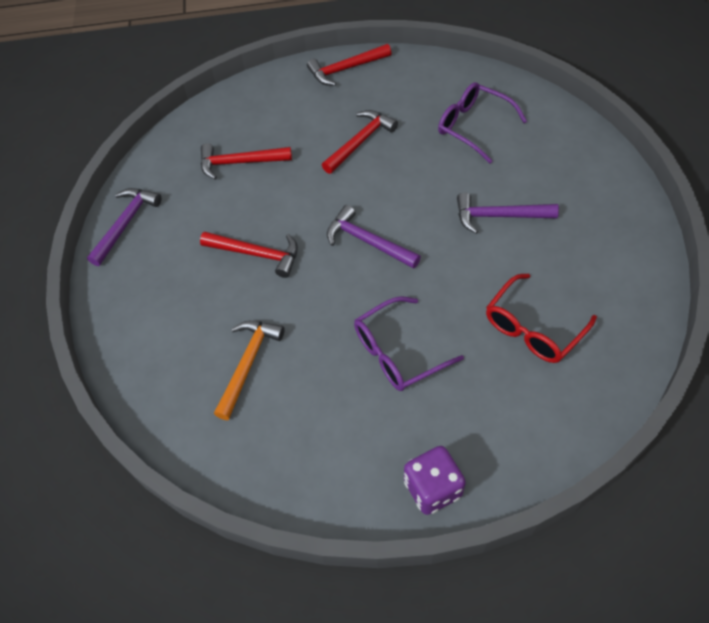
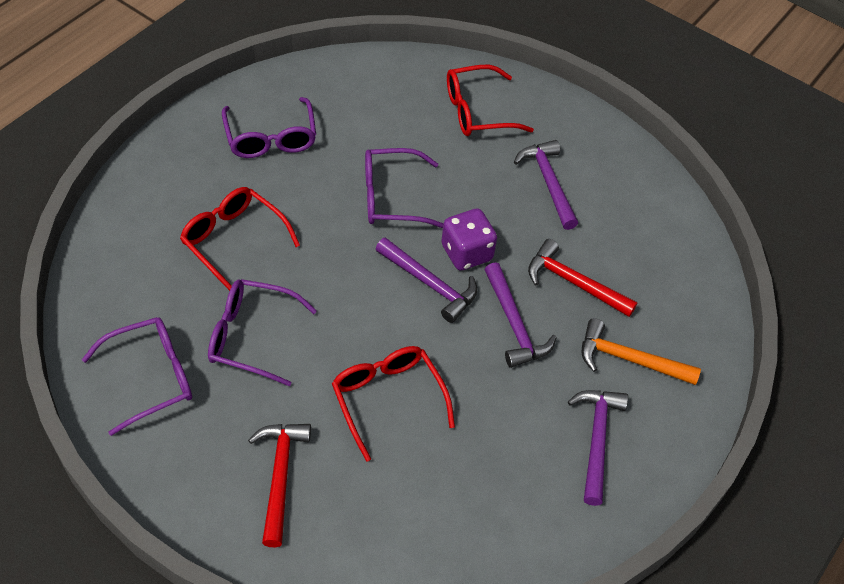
purple glasses: [354,296,464,391] [438,82,527,163] = 2 -> [82,317,192,436] [208,279,317,387] [222,97,316,158] [365,148,443,228] = 4
purple hammer: [87,188,162,266] [327,205,421,269] [457,193,559,234] = 3 -> [376,237,477,323] [484,262,557,368] [514,140,578,230] [568,390,628,506] = 4
red glasses: [486,274,597,363] = 1 -> [180,187,300,291] [332,346,455,462] [447,65,534,136] = 3
red hammer: [200,232,298,278] [201,143,292,179] [307,44,392,86] [322,110,398,174] = 4 -> [248,424,311,547] [528,239,638,317] = 2

